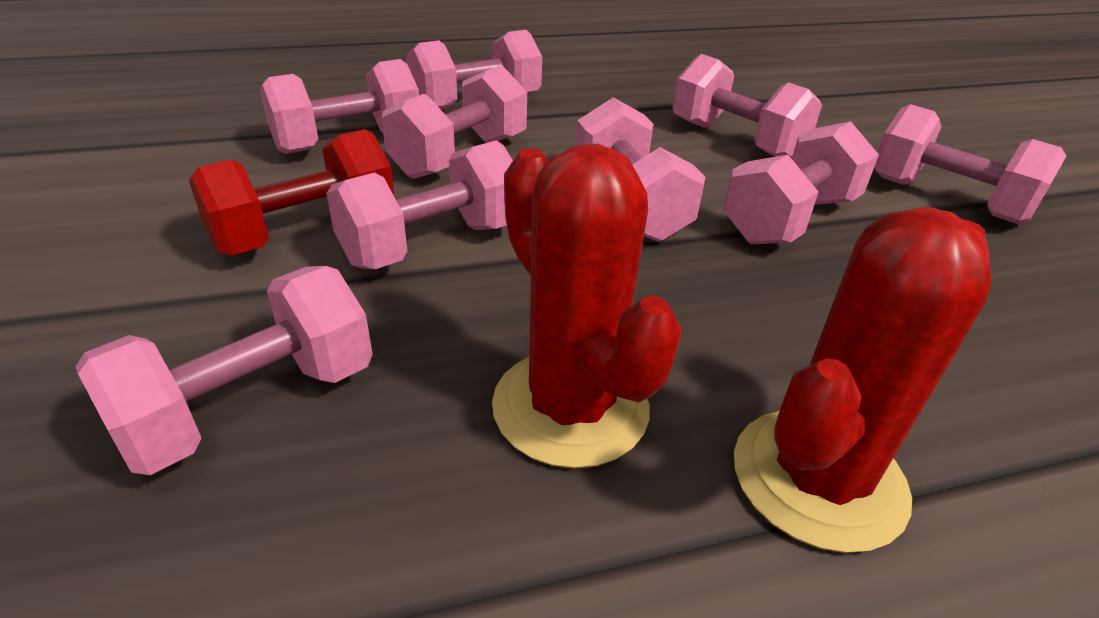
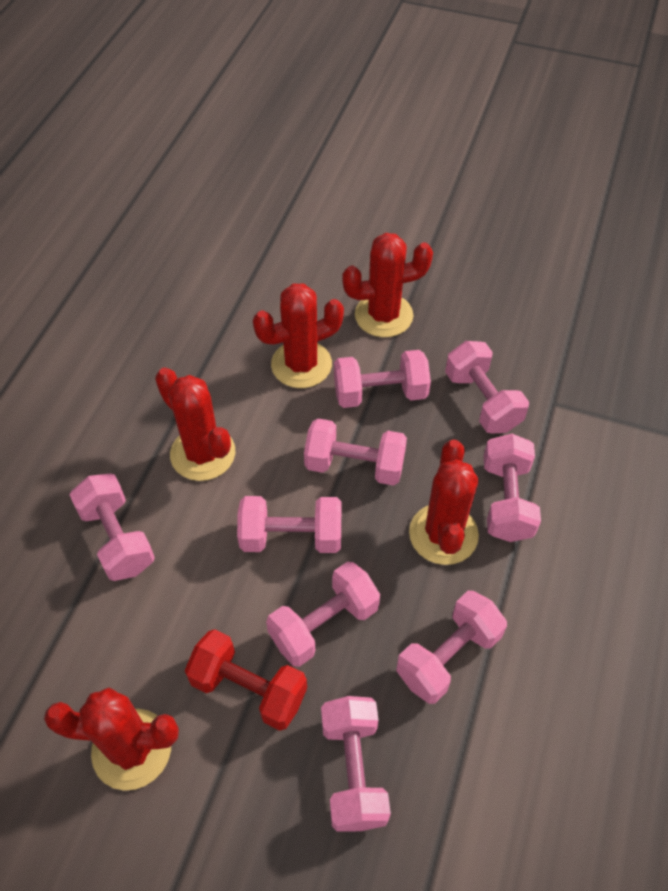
red cactus: [492,144,682,469] [734,207,991,553] = 2 -> [44,688,179,791] [155,367,235,481] [253,283,344,388] [342,233,433,337] [409,440,479,565] = 5

